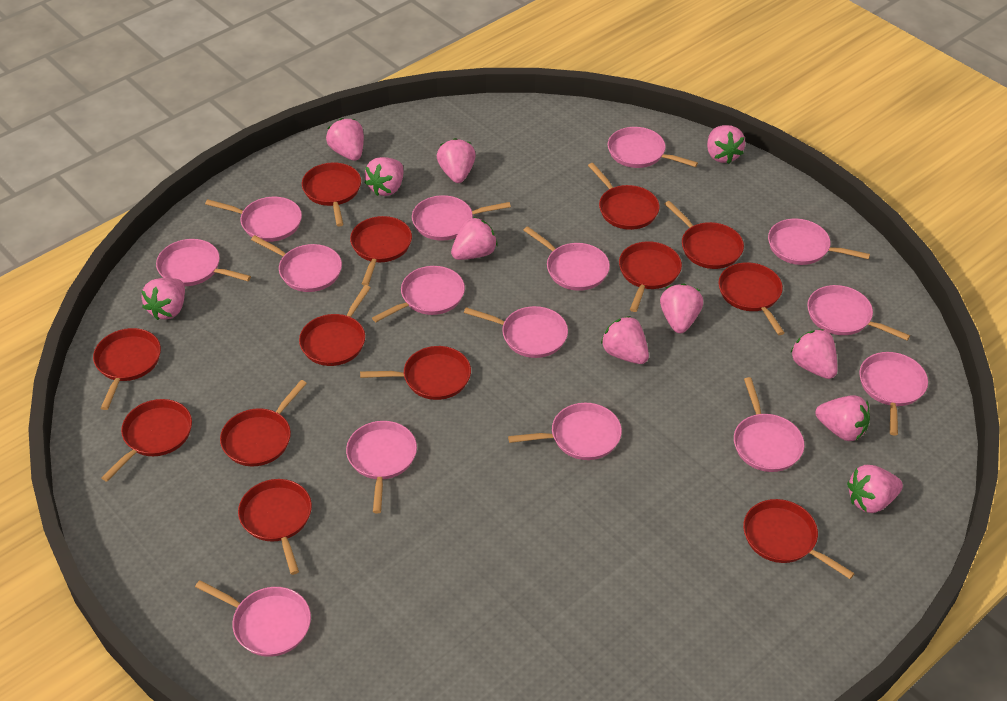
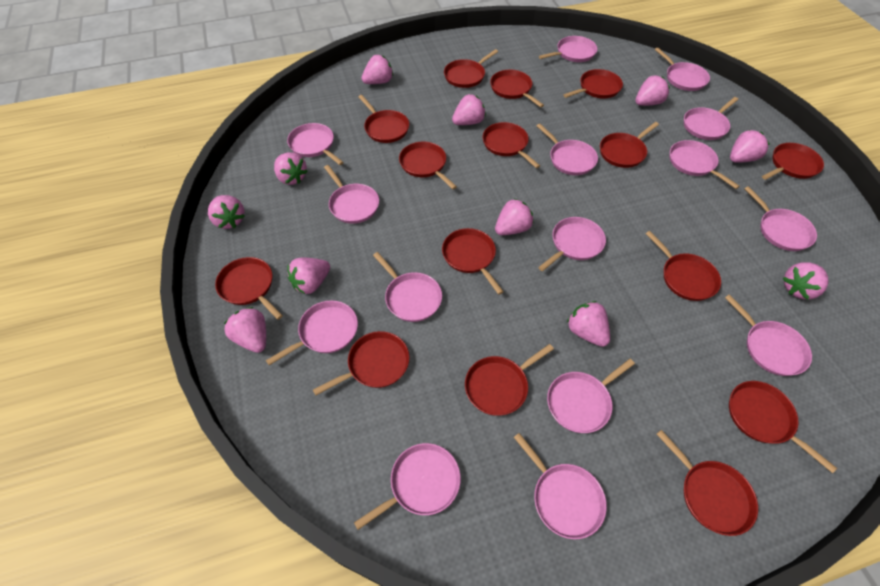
red pan: [93,328,161,410] [101,399,192,481] [220,380,307,466] [238,479,312,575] [299,285,371,366] [302,162,361,227] [350,216,412,285] [360,346,471,400] [588,163,660,230] [619,241,682,312] [665,201,744,269] [718,262,784,335] [743,499,855,579] = 13 -> [215,257,283,320] [313,331,409,395] [358,95,409,143] [399,142,457,189] [442,228,504,295] [444,49,498,88] [465,344,554,416] [483,122,540,168] [490,70,544,108] [563,69,623,99] [600,122,659,168] [646,231,721,301] [657,430,758,536] [729,381,837,473] [762,143,824,180] = 15

